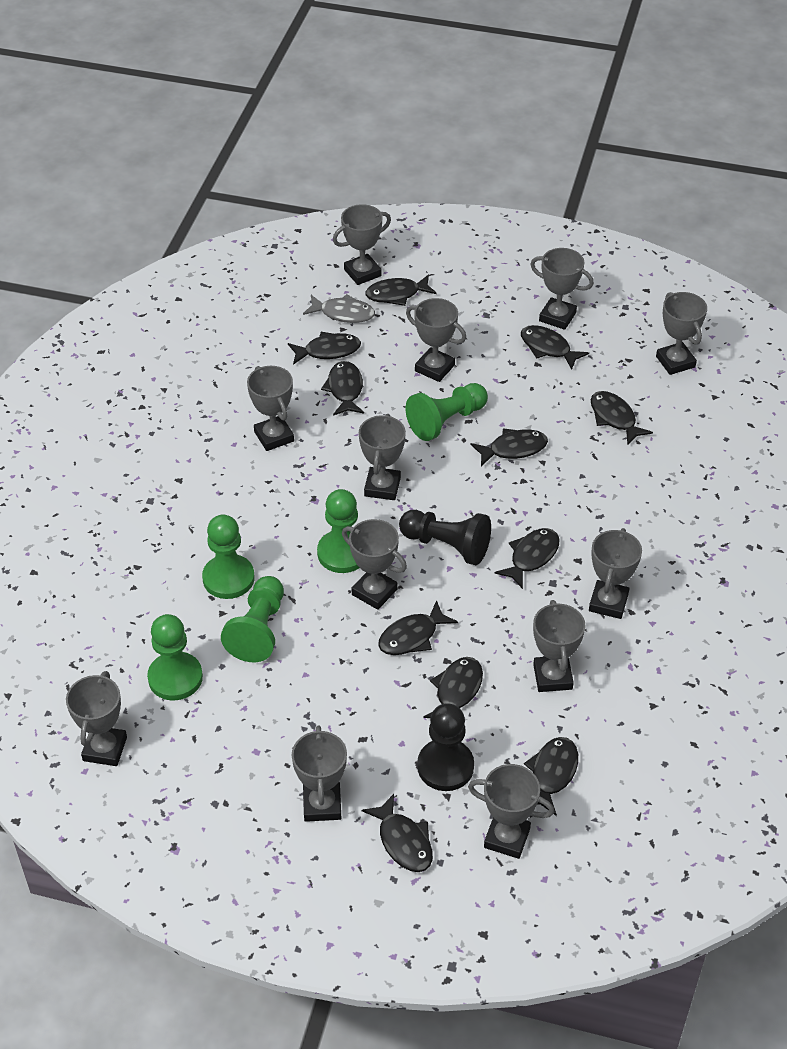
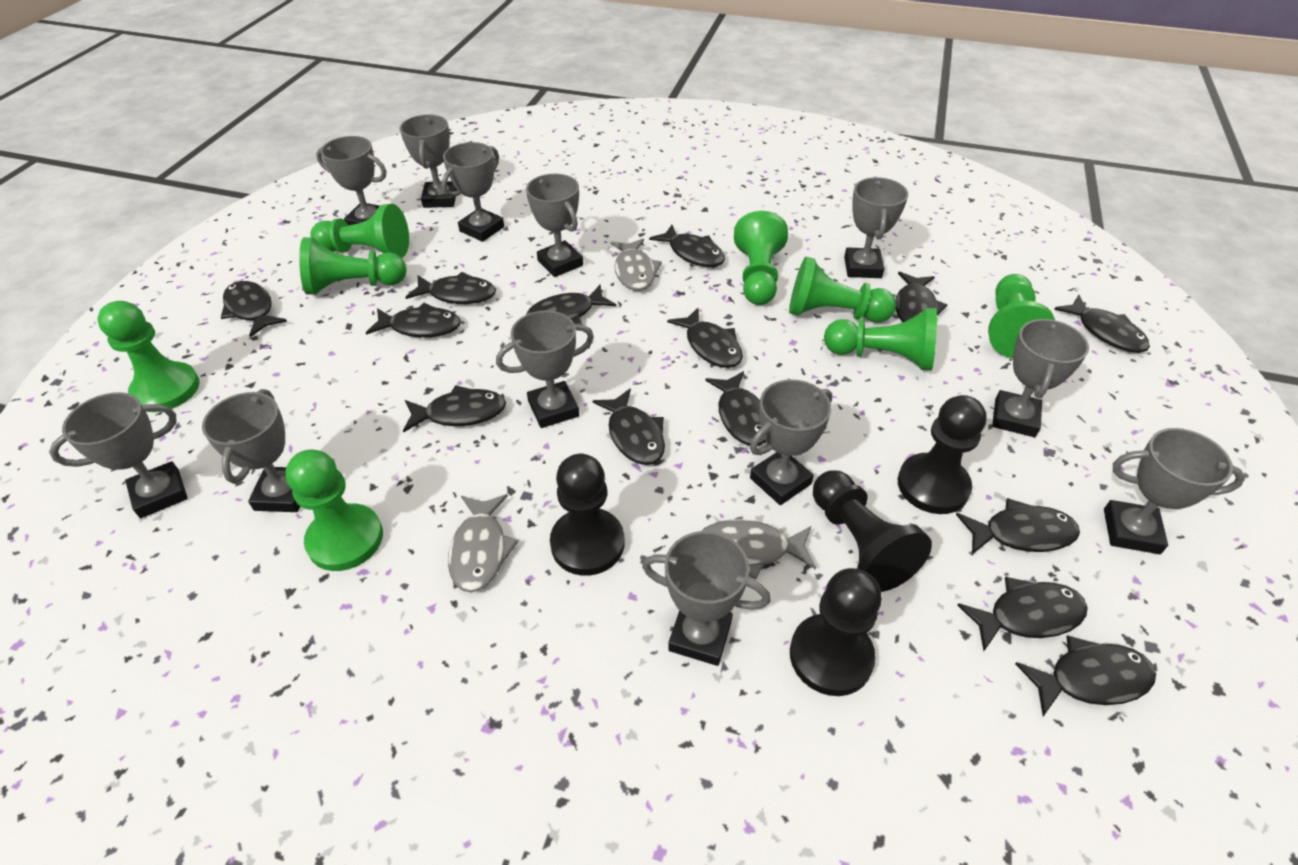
black fish: [288,332,361,365] [321,361,364,416] [361,794,433,872] [365,274,437,306] [378,600,458,655] [424,657,483,718] [471,428,548,466] [495,528,559,589] [521,325,589,370] [524,737,578,816] [591,391,653,445] = 11 -> [221,281,287,337] [366,303,461,337] [403,385,506,433] [406,272,496,304] [526,284,616,325] [592,388,665,465] [649,225,725,267] [667,307,743,368] [705,371,766,446] [895,272,947,322] [956,498,1080,555] [957,577,1088,651] [1015,636,1156,716] [1054,295,1150,353] = 14
black pawn: [399,510,491,565] [417,703,474,791] = 2 -> [550,454,625,576] [790,568,882,696] [813,470,932,592] [898,395,987,514] = 4
green pawn: [147,614,203,700] [202,514,255,599] [221,576,284,662] [317,489,359,573] [406,383,488,441] = 5 -> [98,301,200,412] [285,449,383,571] [299,237,407,295] [311,204,409,258] [734,211,788,305] [789,257,896,322] [824,308,937,371] [988,274,1055,358] = 8
grey fish: [303,294,375,323] = 1 -> [448,494,518,592] [611,239,662,291] [702,519,816,579] = 3

